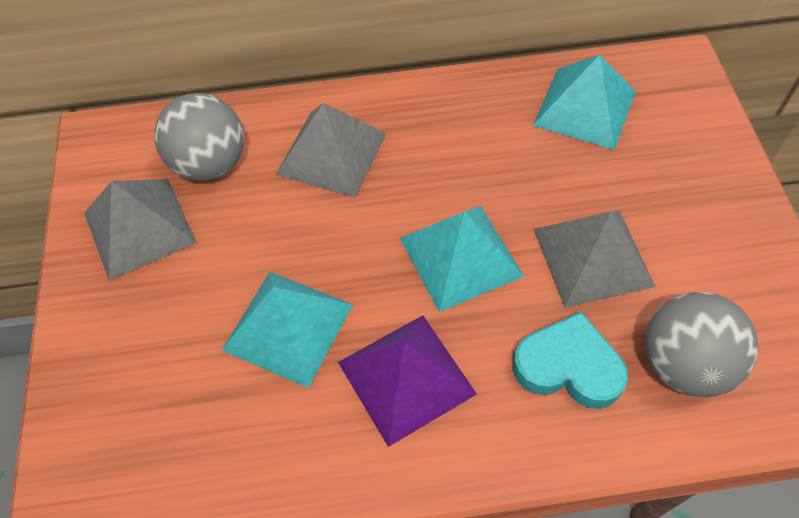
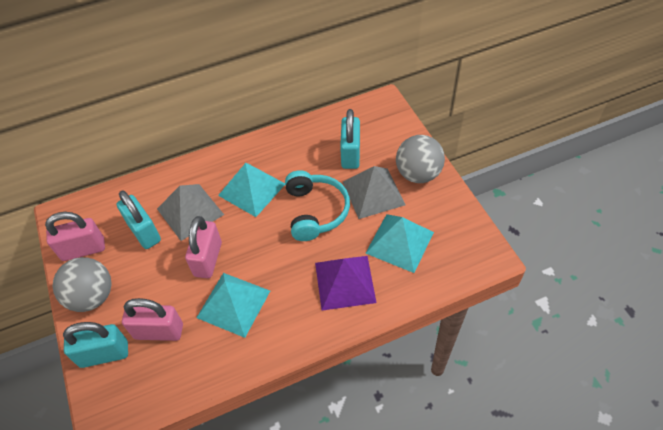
grey pyramid: [84,179,197,281] [276,103,387,198] [534,210,656,308] = 3 -> [157,184,224,241] [343,166,405,219] = 2
pink padlock: none = 0 -> [45,212,105,261] [122,298,183,341] [185,216,222,278] = 3
turquoise headphones: none = 0 -> [285,170,350,241] = 1
turquoise heart: [513,312,628,409] = 1 -> none = 0
turquoise padlock: none = 0 -> [63,322,128,368] [117,191,161,249] [340,109,360,169] = 3

